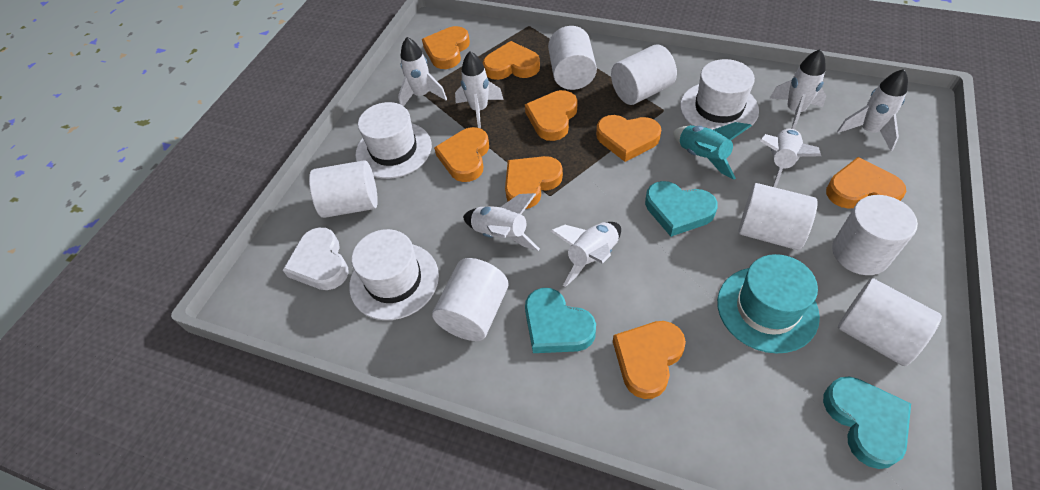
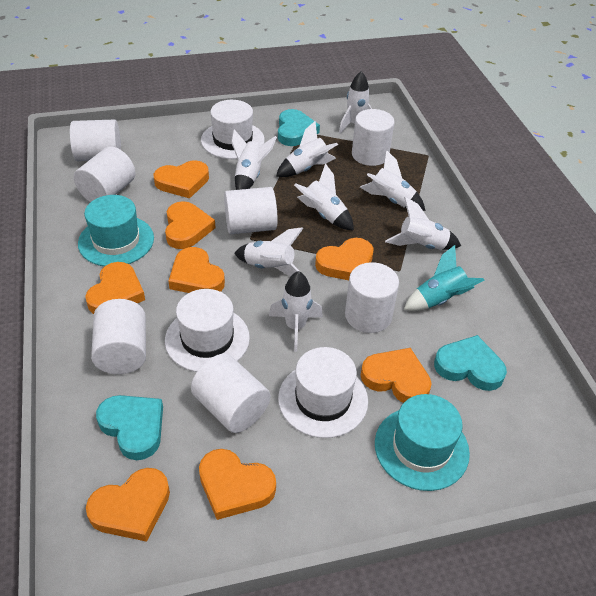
turquoise hat: [717,254,820,354] = 1 -> [78,195,154,266] [375,394,470,491] = 2
white heart: [283,227,349,290] = 1 -> none = 0
white rocket: [398,37,447,106] [455,51,504,128] [463,193,540,251] [551,222,621,287] [760,128,821,188] [769,49,826,129] [837,69,908,151] = 7 -> [231,129,277,190] [235,227,304,277] [269,271,323,352] [276,121,338,177] [294,163,354,231] [339,71,372,134] [360,150,425,211] [385,197,461,250] = 8

